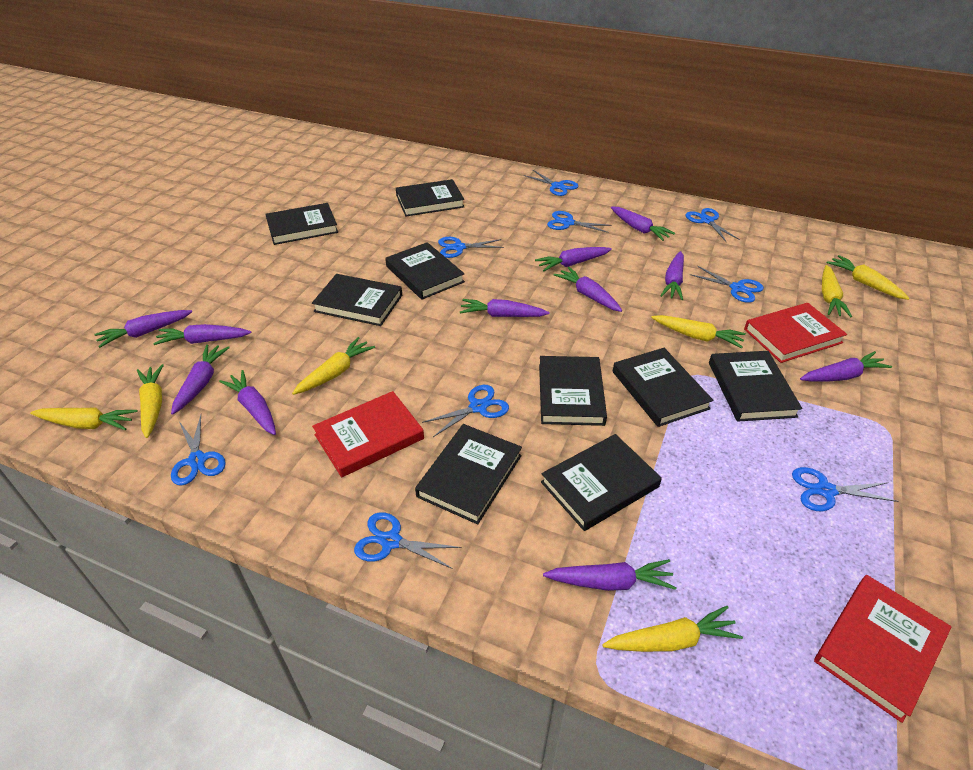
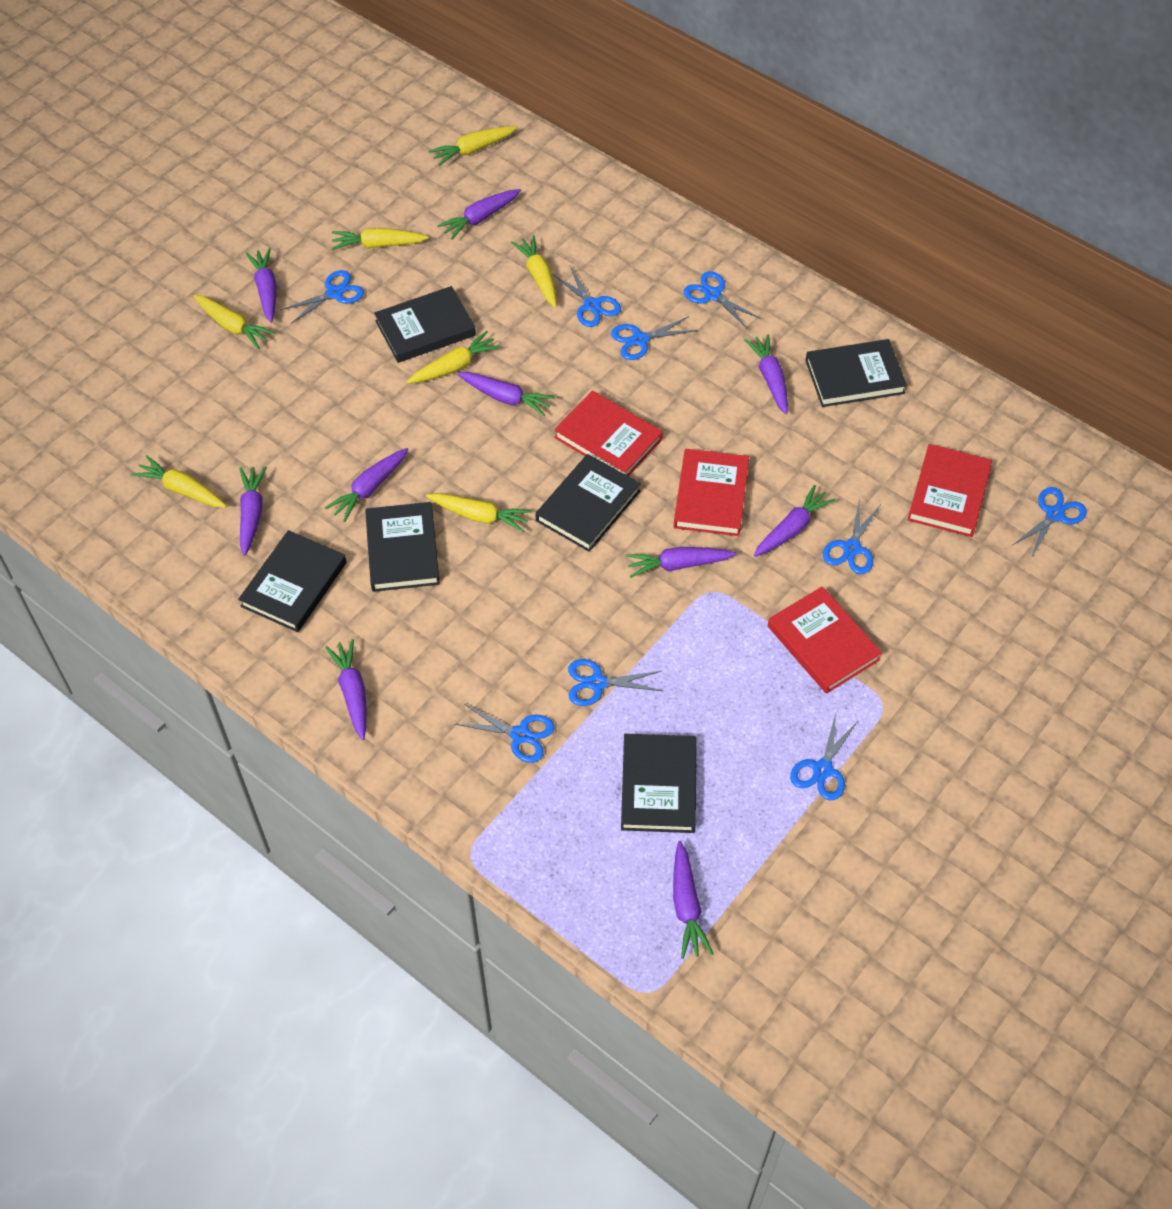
black book: [265,203,338,245] [312,274,402,326] [385,242,465,300] [396,179,464,216] [415,424,522,524] [539,356,607,426] [541,434,662,531] [613,348,713,427] [709,351,802,422] = 9 -> [238,530,347,632] [365,502,440,592] [374,286,476,363] [535,454,641,552] [621,734,696,833] [805,339,907,407] = 6
purple carrot: [94,310,192,348] [153,324,251,345] [171,344,230,415] [219,370,276,435] [460,299,549,317] [535,247,612,271] [543,559,677,591] [554,267,622,312] [611,206,675,241] [660,251,684,300] [800,351,892,382] = 11 -> [239,466,267,556] [246,248,277,323] [325,448,409,522] [325,639,367,740] [437,189,521,240] [457,372,555,416] [626,547,736,578] [673,841,713,959] [744,334,788,414] [754,485,836,557] = 10
red book: [312,391,424,477] [744,303,847,363] [814,575,951,723] = 3 -> [554,390,663,476] [674,449,749,536] [768,586,882,694] [907,444,992,537] = 4

